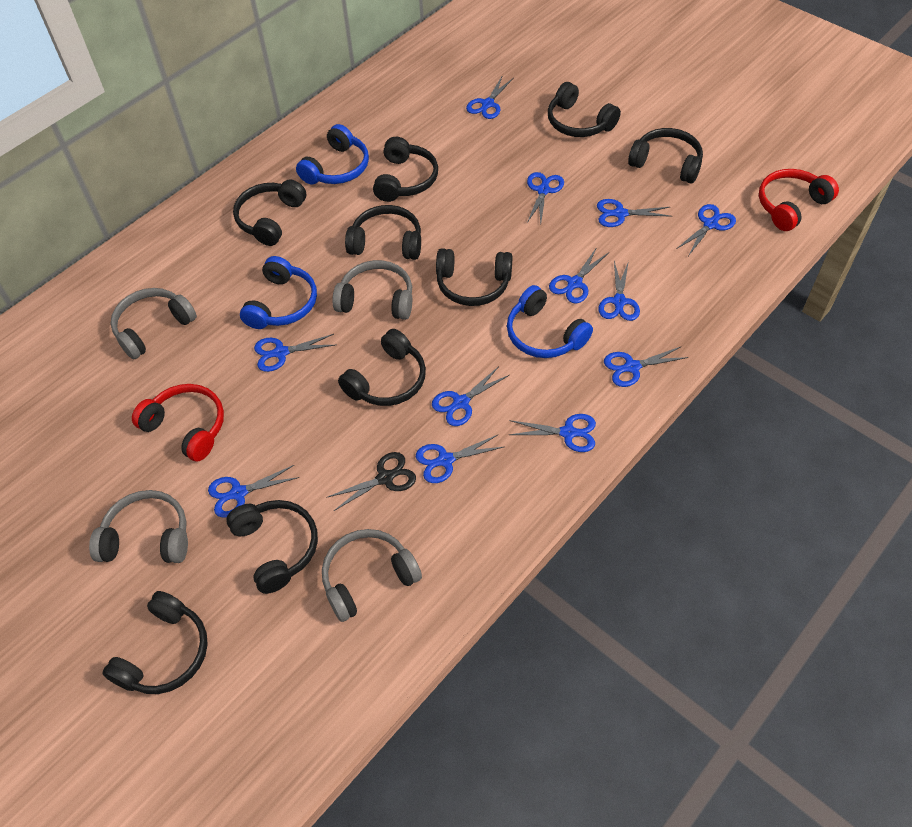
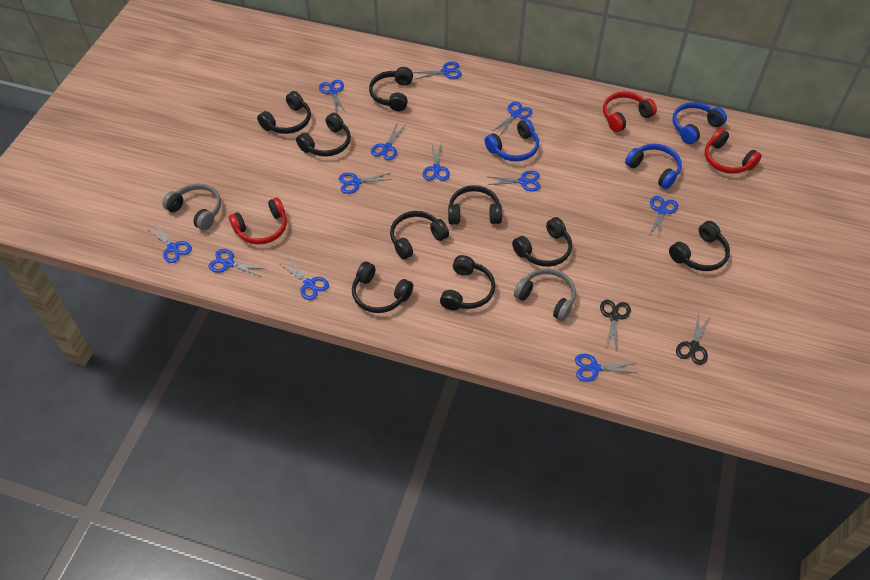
black scissors: [326,452,416,511] = 1 -> [600,300,631,351] [676,313,709,365] = 2
grey headphones: [89,490,188,563] [111,288,197,359] [322,529,422,622] [332,260,412,320] = 4 -> [162,184,221,230] [514,268,576,321] = 2
red headphones: [132,384,224,461] [759,169,839,231] = 2 -> [229,197,287,245] [603,92,657,132] [705,128,762,174] = 3

